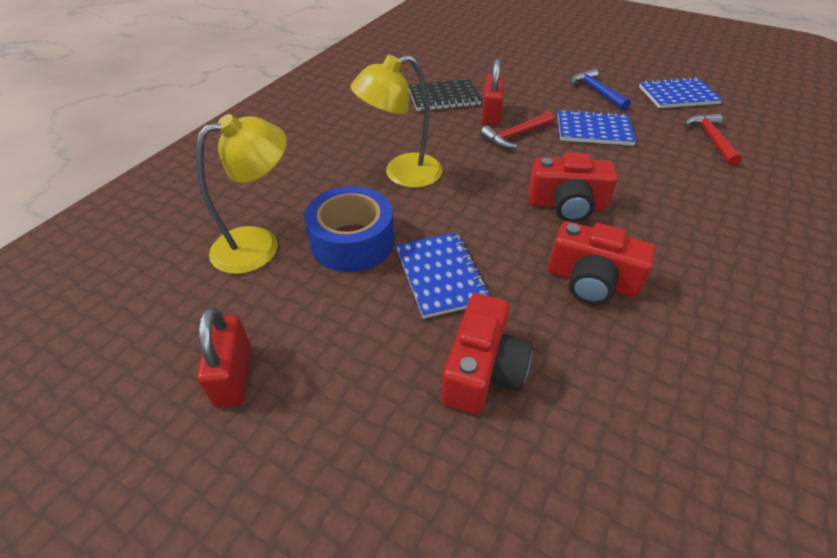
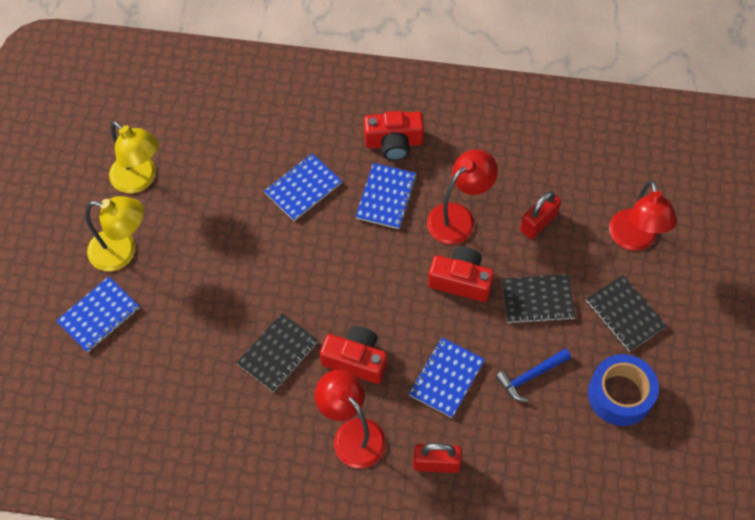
black notebook: [408,79,482,111] = 1 -> [236,313,318,392] [502,274,576,324] [586,275,667,352] = 3
blue notebook: [396,232,491,319] [558,109,636,146] [639,77,723,108] = 3 -> [56,276,139,353] [264,153,342,221] [355,163,417,229] [409,337,485,418] = 4
red hammer: [481,112,554,148] [684,113,742,166] = 2 -> none = 0
red lamp: none = 0 -> [315,369,386,468] [427,149,498,244] [609,180,677,251] = 3

